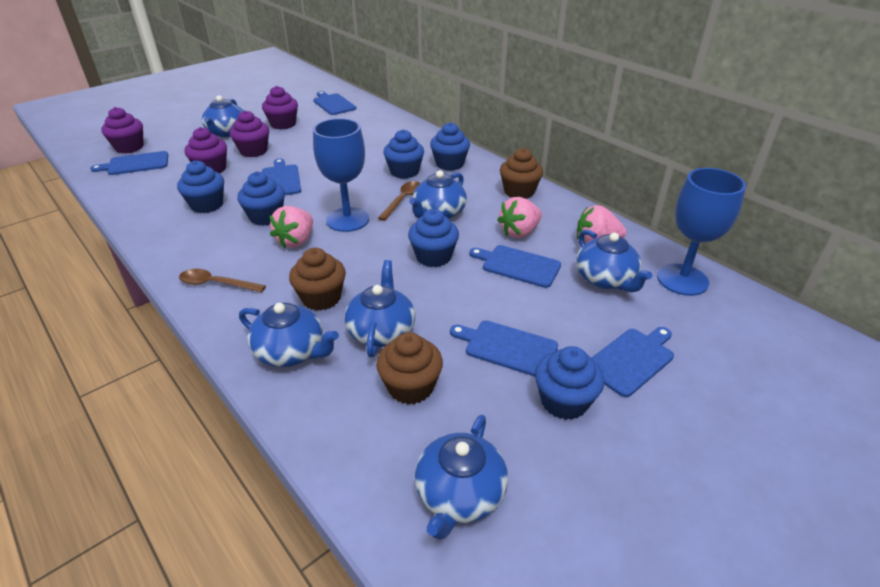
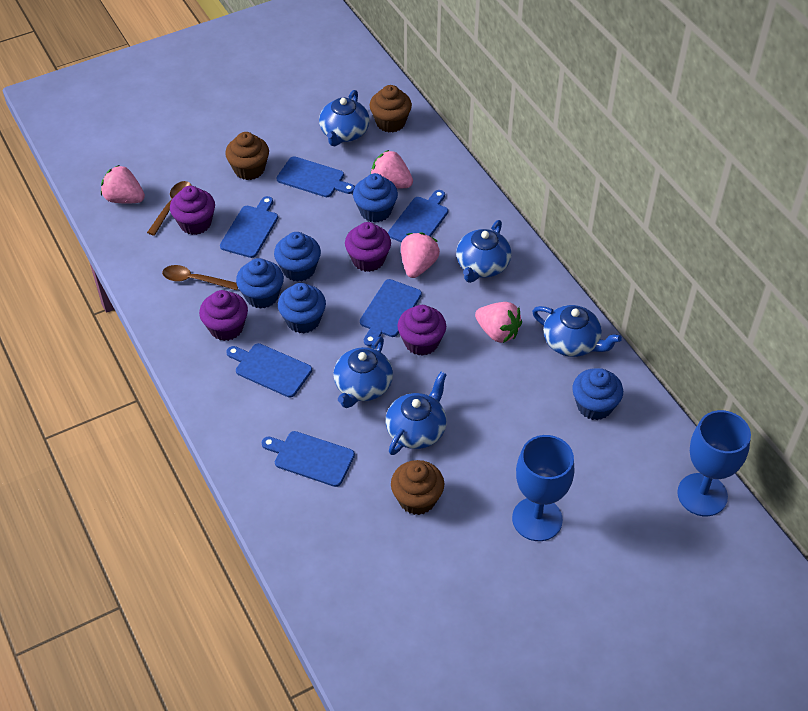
blue cupcake: [177,160,224,213] [237,172,285,226] [383,130,424,179] [408,209,459,267] [430,122,470,171] [535,346,604,420] = 6 -> [236,258,284,309] [274,232,321,282] [278,283,326,333] [353,173,398,223] [572,368,623,420] = 5
blue teapot: [202,95,244,137] [239,303,339,367] [344,260,415,357] [409,170,467,219] [415,415,508,540] [576,229,652,292] = 6 -> [319,90,370,146] [333,336,393,408] [386,372,447,455] [456,220,511,283] [532,305,622,357] = 5
pink strawberry: [269,206,313,248] [497,197,542,238] [577,205,626,244] = 3 -> [101,165,145,204] [370,150,413,188] [401,232,440,278] [475,302,522,343] = 4

